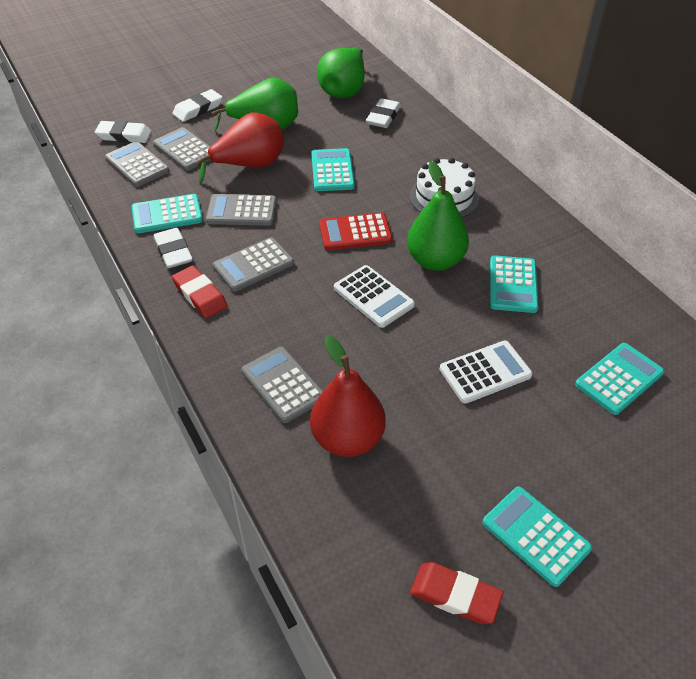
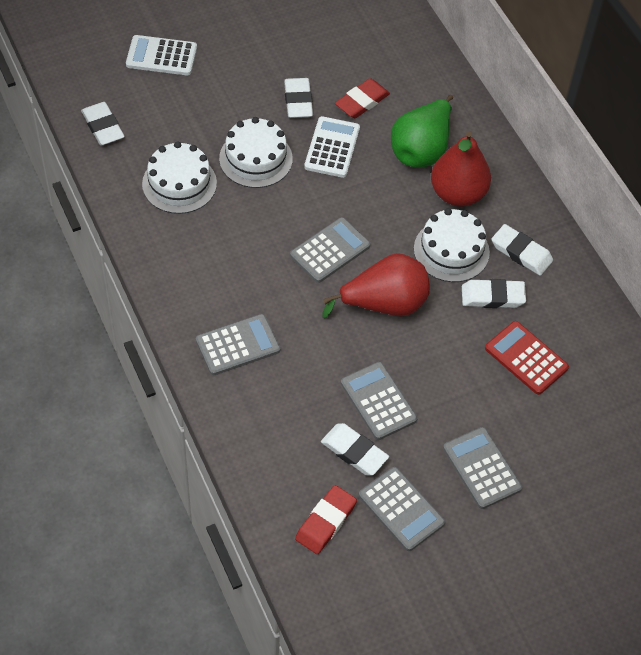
green pear: [212,78,298,132] [317,48,365,98] [407,161,469,271] = 3 -> [391,95,453,168] = 1
turquoise calculator: [131,194,203,233] [311,148,355,191] [482,487,592,587] [490,255,538,313] [575,343,664,415] = 5 -> none = 0
white cake: [410,158,479,218] = 1 -> [142,141,217,214] [219,117,293,188] [414,208,490,282] = 3
white eraser: [95,121,151,143] [153,228,193,268] [172,89,223,122] [366,98,401,128] = 4 -> [81,102,125,146] [284,78,313,118] [321,423,389,475] [462,279,526,308] [491,224,553,276] = 5

